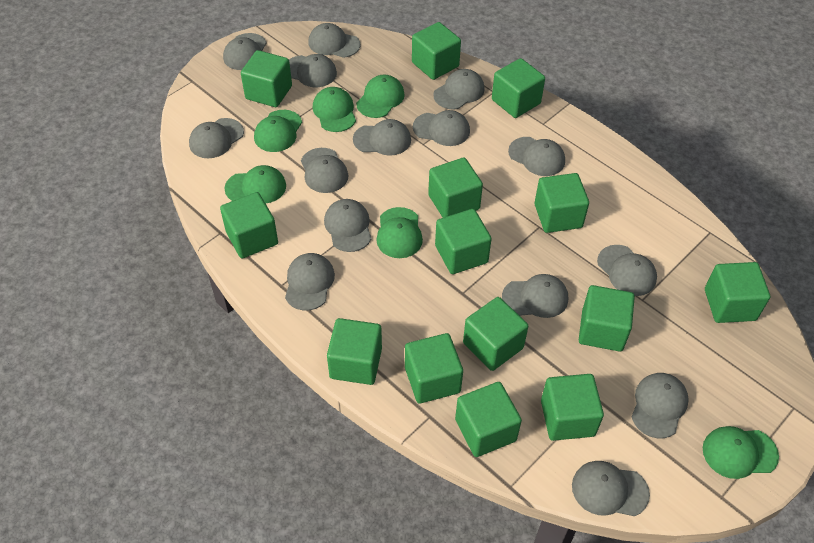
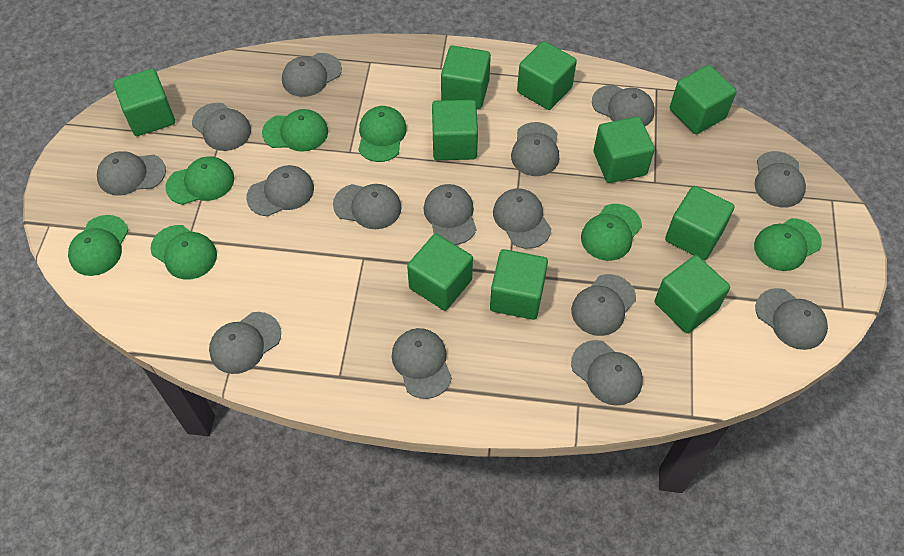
green cap: [224,165,286,204] [254,110,302,152] [313,87,356,132] [356,75,405,118] [376,207,423,258] [703,426,779,479] = 6 -> [68,215,128,276] [151,225,217,280] [165,156,234,205] [262,109,328,152] [358,106,407,162] [581,204,642,261] [754,218,822,271] = 7
green cube: [220,192,278,258] [241,50,292,107] [327,318,382,385] [405,333,463,403] [412,22,461,80] [428,157,483,218] [435,209,491,274] [455,382,522,457] [463,297,528,371] [492,58,545,118] [535,173,589,233] [541,374,604,441] [579,285,635,352] [705,262,770,323] = 14 -> [113,68,175,136] [407,234,473,311] [432,100,478,160] [441,45,491,109] [490,249,548,320] [517,41,577,110] [593,116,655,183] [654,255,730,333] [665,186,735,260] [670,65,737,134] = 10

